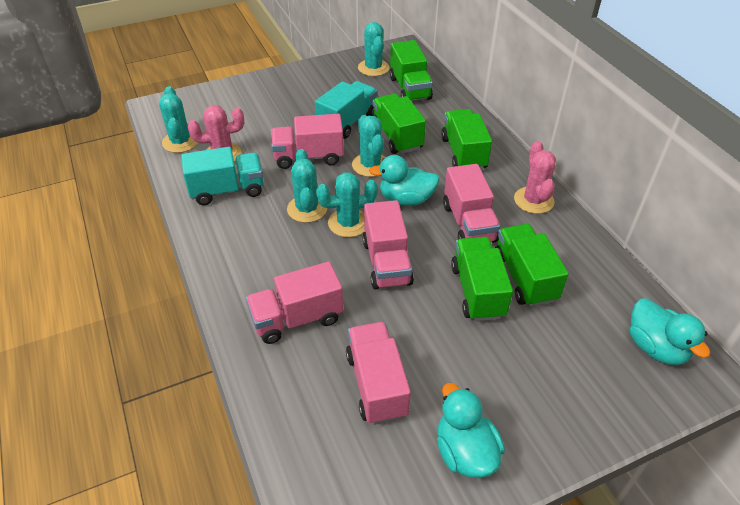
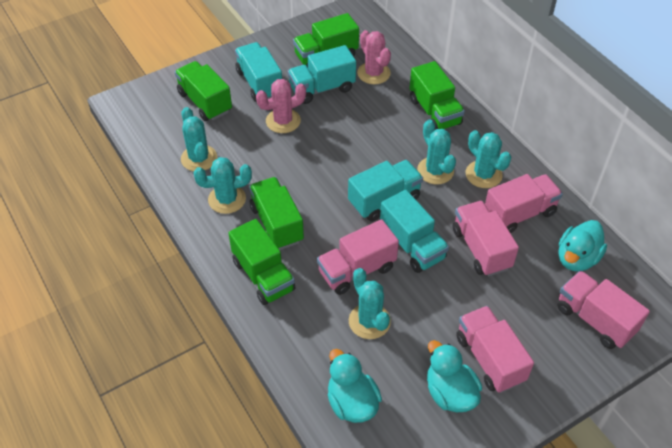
turquoise truck: [181,147,264,205] [315,81,377,139] = 2 -> [235,42,282,102] [288,45,356,104] [348,160,423,221] [380,190,449,273] = 4

